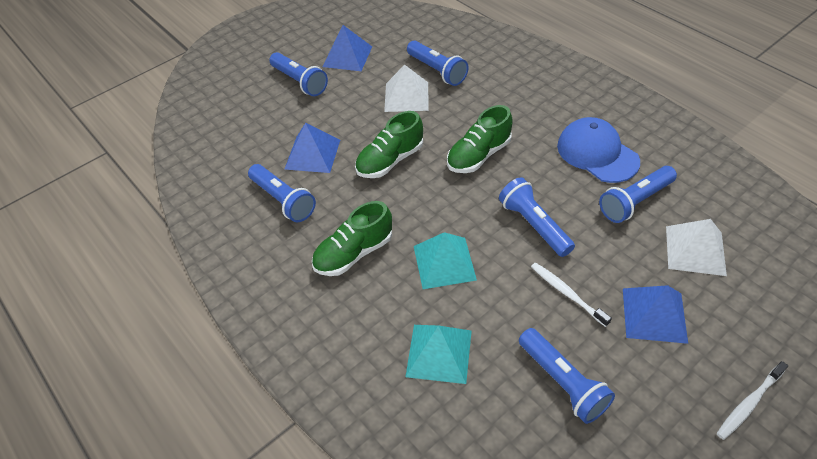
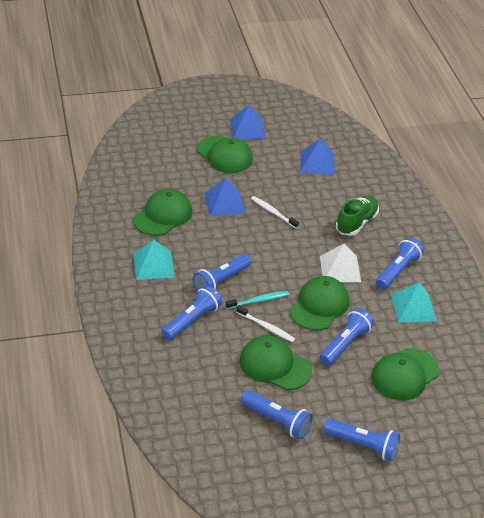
blue cap: [557,117,640,183] = 1 -> none = 0
green cap: none = 0 -> [133,189,192,236] [197,136,253,173] [239,335,312,390] [290,276,349,331] [371,348,440,401] = 5
green shoe: [312,201,392,276] [355,111,423,178] [447,105,513,173] = 3 -> [336,195,379,236] = 1
turquoise toothbrush: none = 0 -> [225,291,289,309] = 1
white pyramid: [384,65,428,112] [666,219,727,276] = 2 -> [320,244,361,282] = 1

